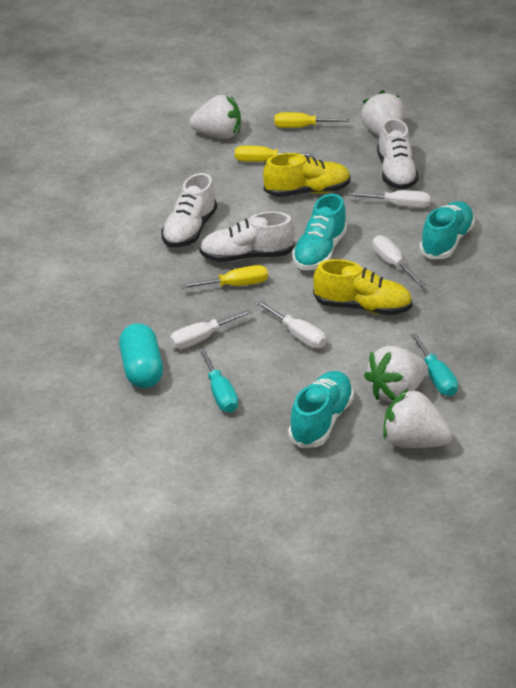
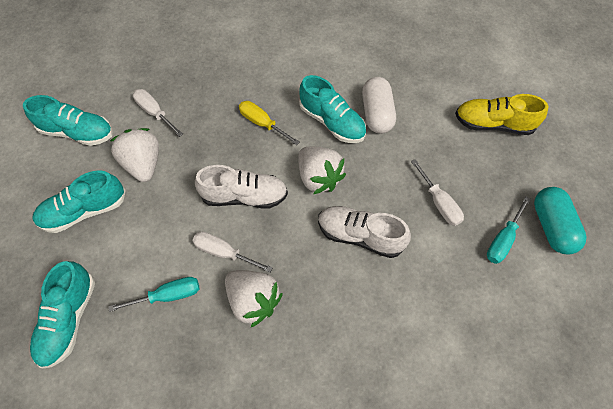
turquoise shoe: [288,371,354,448] [292,194,347,270] [419,201,475,259] = 3 -> [23,95,113,146] [30,261,95,368] [32,170,126,233] [299,75,366,143] = 4
white capsule: none = 0 -> [362,77,396,134] = 1
white screwdriver: [170,309,252,349] [256,301,326,349] [348,190,430,208] [372,235,425,286] = 4 -> [133,89,183,137] [193,232,273,272] [411,159,464,226] = 3
white shoe: [161,173,217,248] [199,212,295,262] [377,118,419,190] = 3 -> [195,165,288,209] [318,206,411,258] = 2
white strawberry: [189,95,241,139] [361,90,404,136] [364,346,427,402] [383,388,453,448] = 4 -> [110,128,159,182] [225,270,283,327] [298,146,346,194] = 3
yellow screwdriver: [180,265,268,289] [235,146,313,162] [274,112,350,128] = 3 -> [239,101,299,145] = 1
yellow shoe: [263,153,351,197] [313,259,413,315] = 2 -> [455,94,549,135] = 1

